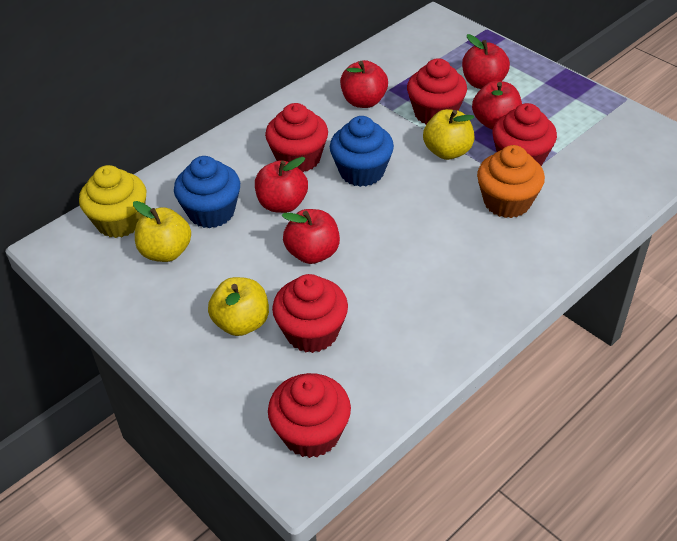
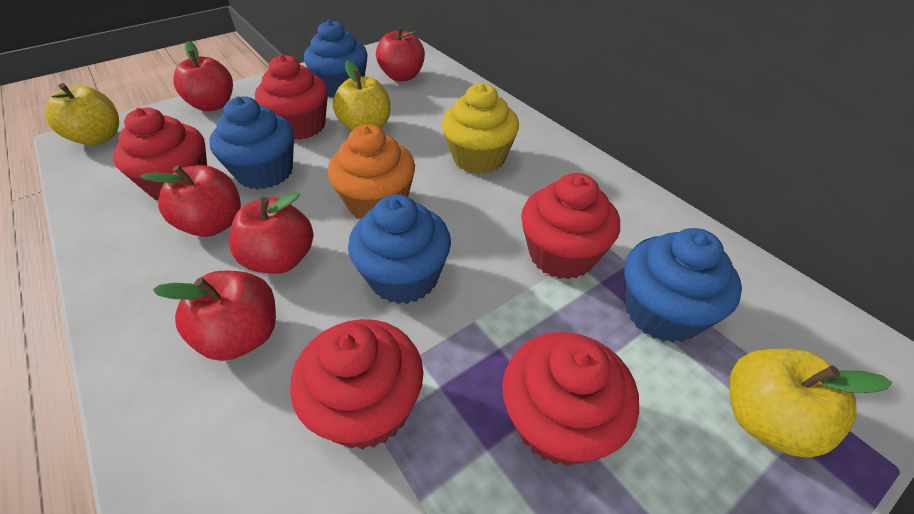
blue cupcake: [174,156,240,228] [330,116,394,187] = 2 -> [209,96,294,189] [304,20,368,97] [348,194,451,304] [624,228,742,343] = 4

